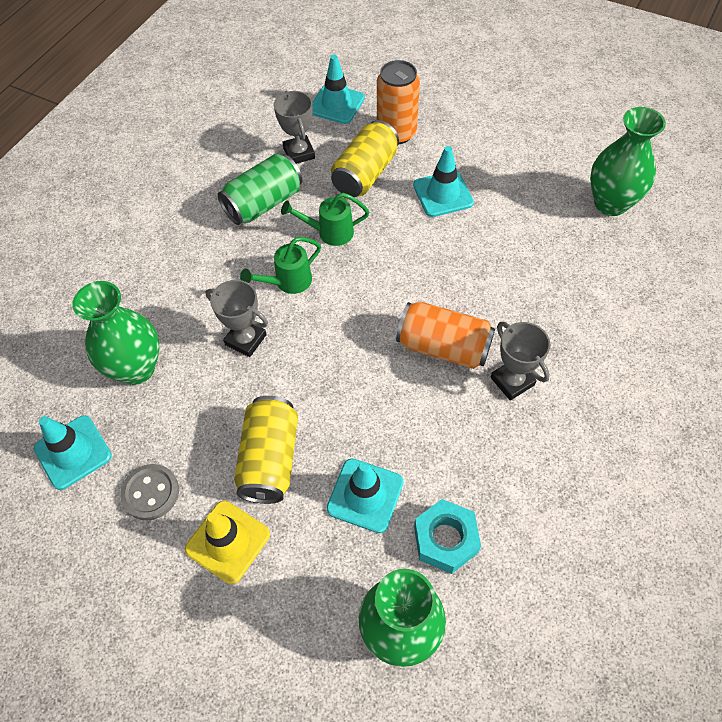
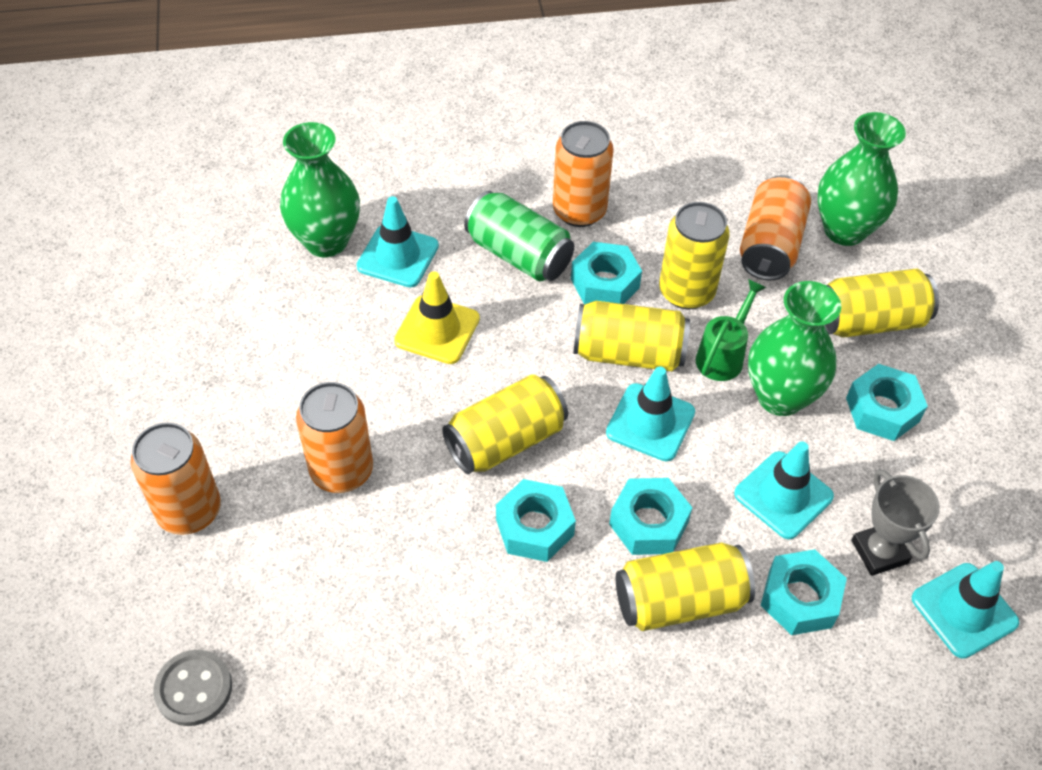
green watering can: [240,237,321,294] [281,193,369,246] = 2 -> [696,279,766,381] = 1
grey trophy: [205,280,268,357] [274,91,315,164] [491,322,550,401] = 3 -> [851,469,940,576] = 1
orange can: [377,60,420,144] [396,302,495,369] = 2 -> [131,422,221,535] [296,382,373,493] [553,121,614,227] [740,175,811,281] = 4
turquoise nut: [414,499,481,574] = 1 -> [496,479,576,562] [571,242,642,304] [609,478,692,555] [760,549,847,635] [846,364,928,441] = 5
yellow can: [234,396,298,504] [331,120,399,197] = 2 -> [442,374,568,474] [574,301,690,371] [616,542,755,631] [659,202,730,309] [824,268,939,337] = 5

